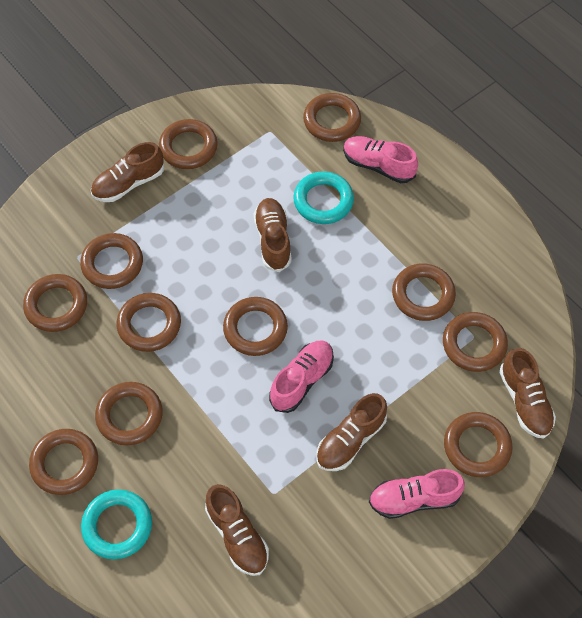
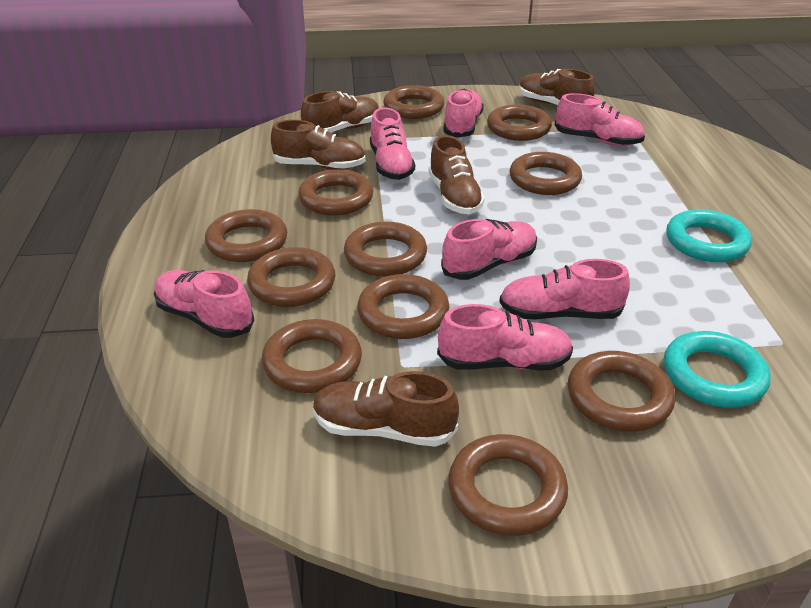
pink shoe: [269,340,334,413] [343,136,418,183] [369,469,465,519] = 3 -> [154,270,254,338] [370,108,415,180] [437,304,573,370] [441,219,537,280] [443,89,484,138] [499,259,630,320] [555,93,645,146] = 7

